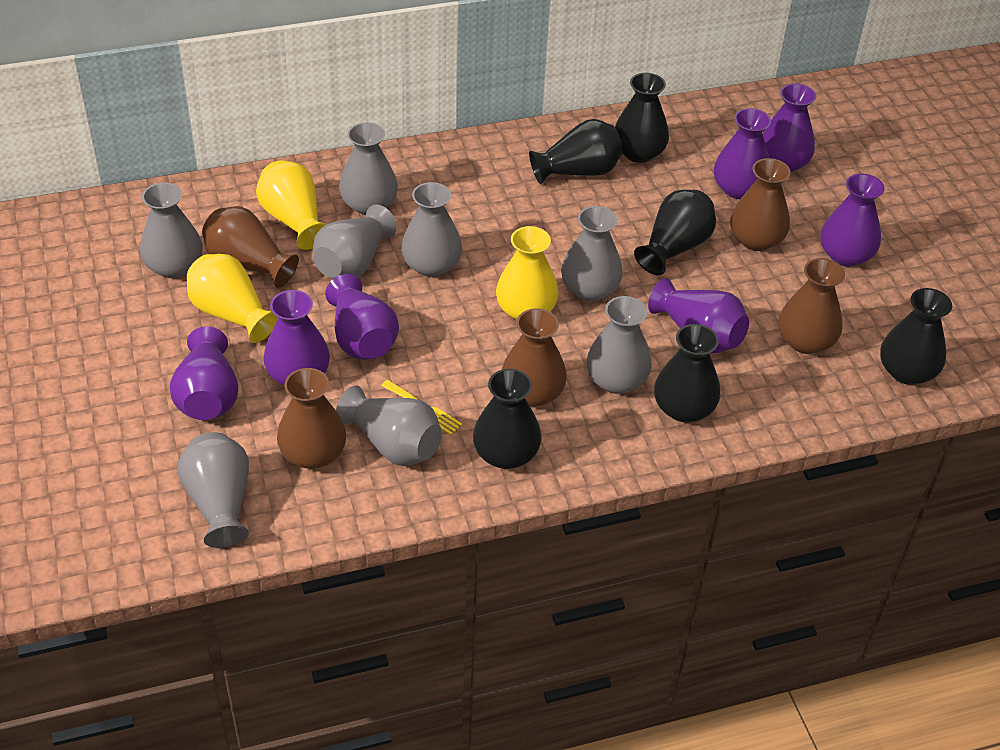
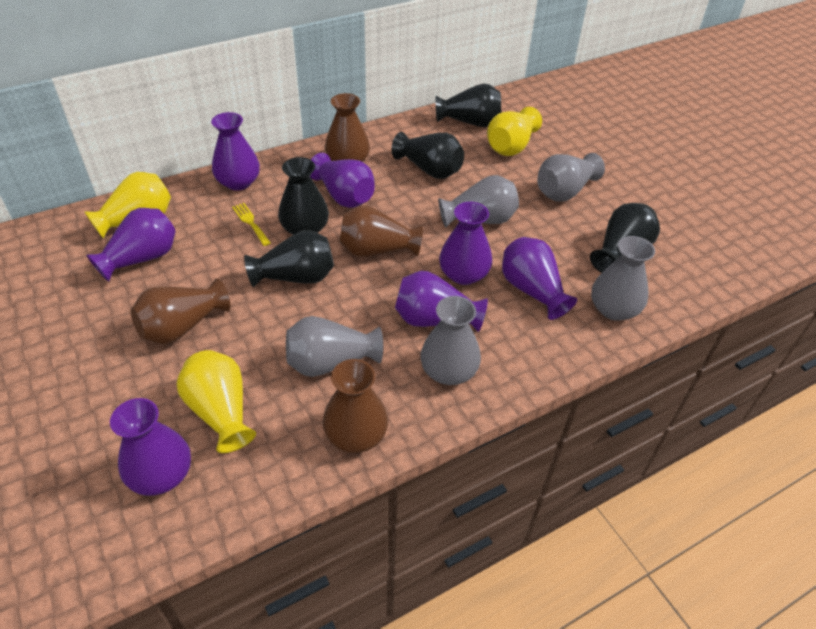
black vase: [473,369,542,469] [529,119,623,184] [615,73,669,163] [634,190,716,275] [654,324,720,422] [880,288,952,385] = 6 -> [244,230,334,287] [278,157,329,235] [392,132,464,179] [435,83,501,127] [590,203,660,273] = 5
brown vase: [202,206,299,288] [277,368,346,469] [502,308,567,407] [730,158,791,251] [779,258,845,354] = 5 -> [131,278,230,345] [322,359,388,453] [325,93,370,162] [339,205,423,257] = 4
grey vase: [140,183,203,278] [177,432,249,548] [313,205,397,279] [336,386,442,466] [339,122,398,215] [401,182,462,277] [561,206,623,301] [586,296,652,394] = 8 -> [286,316,383,377] [420,296,481,385] [438,175,519,228] [537,153,605,202] [591,236,655,321] = 5

